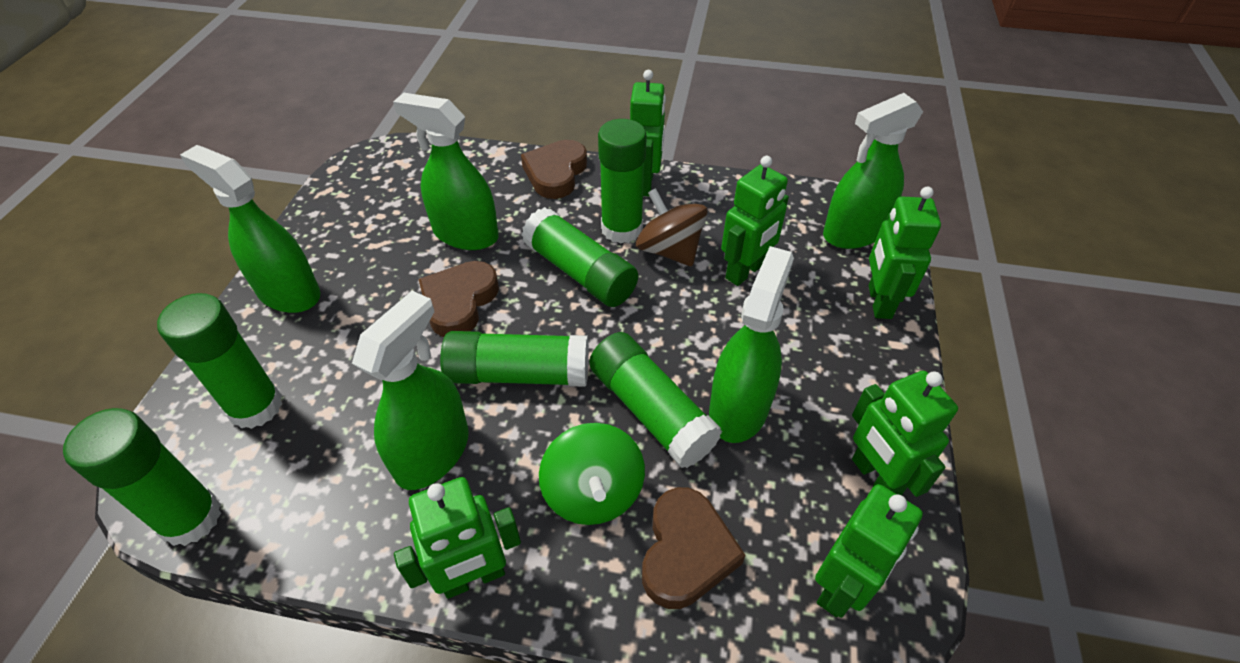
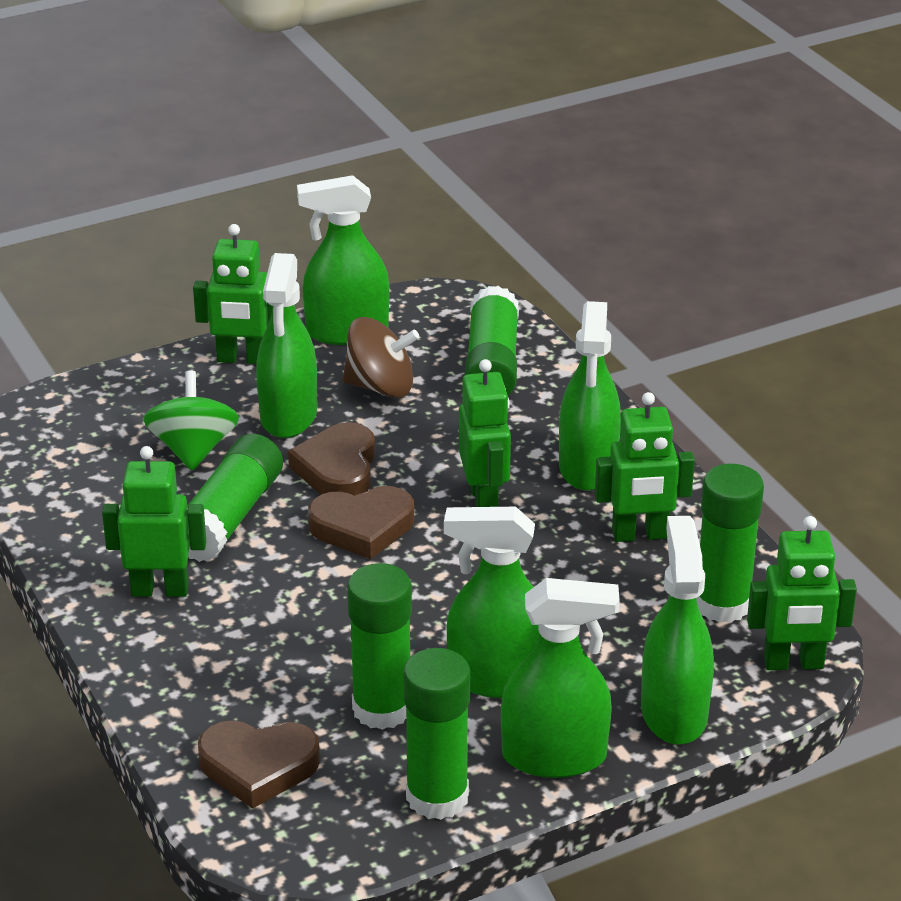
green glue stick: [63,408,221,546] [157,293,282,429] [440,331,589,387] [521,207,638,307] [589,332,722,468] [598,119,647,244] = 6 -> [187,434,283,562] [347,563,412,730] [403,648,470,820] [465,286,519,395] [697,464,764,623] = 5
green robot: [394,477,521,599] [630,70,666,196] [721,156,789,286] [815,484,923,618] [852,371,958,497] [869,187,941,319] = 6 -> [102,446,206,597] [193,224,272,364] [459,359,511,507] [595,392,695,542] [747,516,857,670] = 5
green spray bottle: [180,145,320,313] [352,291,469,490] [393,93,499,250] [709,246,794,443] [823,93,923,249] = 5 -> [256,253,317,438] [297,175,389,345] [444,507,539,698] [501,578,620,778] [559,301,621,491] [641,516,714,745] = 6

